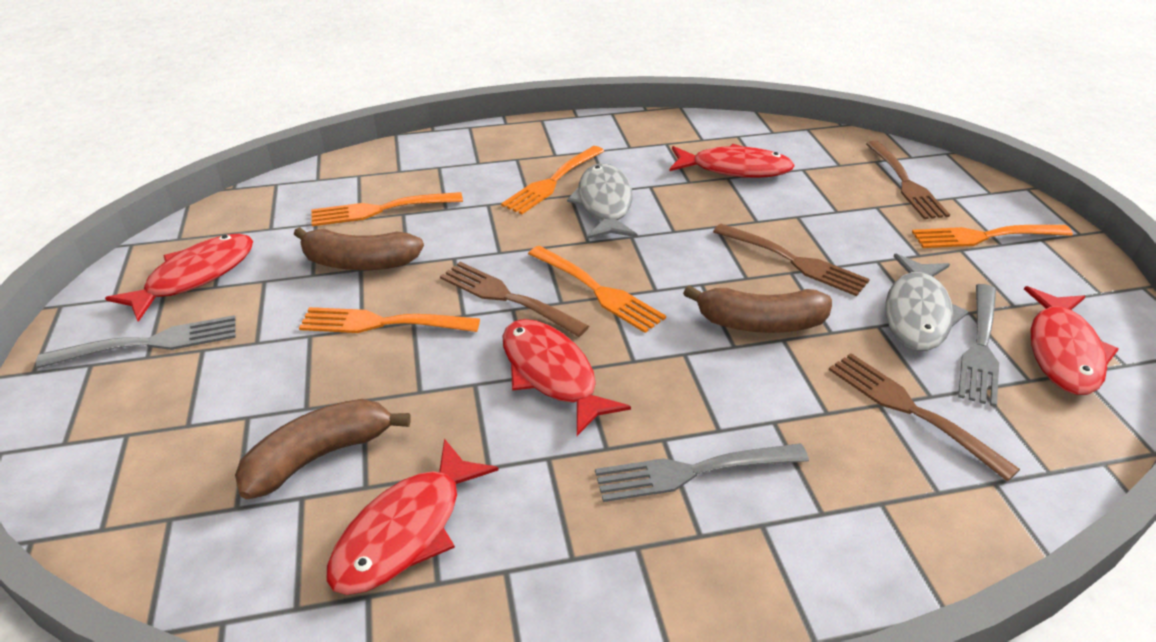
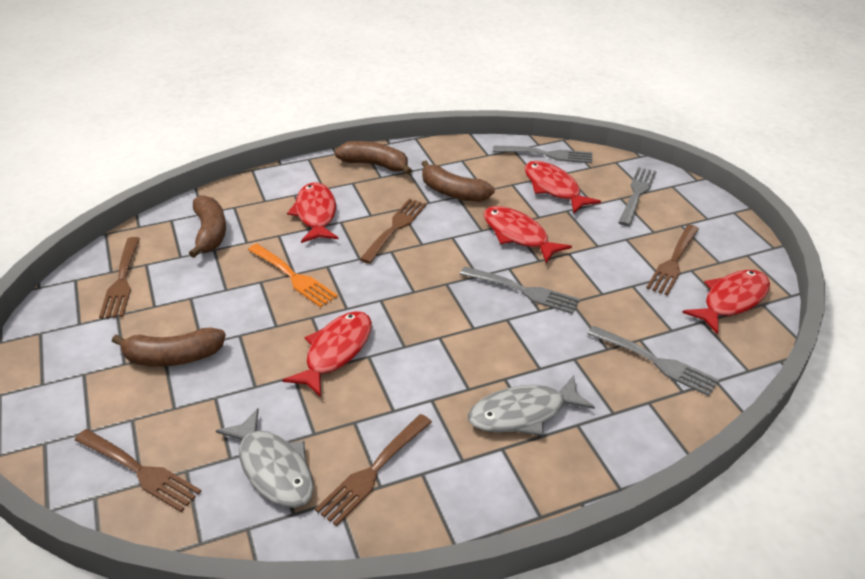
brown banana: [235,399,411,499] [294,227,424,270] [683,285,832,333] = 3 -> [112,327,226,366] [189,195,226,258] [335,141,412,175] [422,161,495,202] = 4
brown fork: [440,262,589,337] [713,224,870,296] [829,353,1020,481] [866,141,950,219] = 4 -> [75,429,202,512] [99,237,140,318] [315,414,432,526] [359,199,427,264] [646,225,699,296] = 5
grey fork: [36,315,236,368] [595,444,809,502] [958,284,999,407] = 3 -> [460,266,580,314] [493,146,592,163] [587,326,719,396] [618,167,657,226] = 4
orange fork: [299,307,480,333] [311,192,463,226] [501,146,604,214] [528,246,666,333] [912,225,1073,248] = 5 -> [248,244,338,307] = 1

